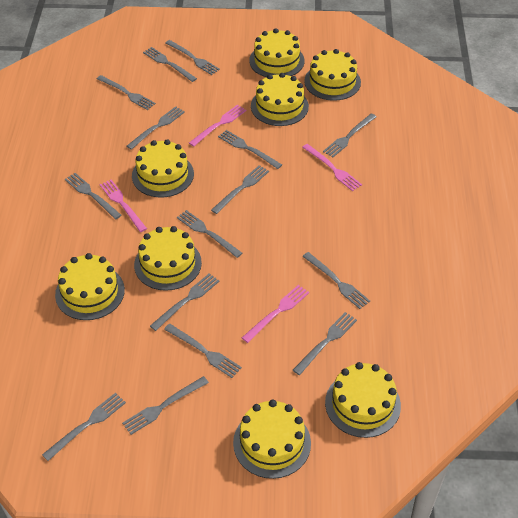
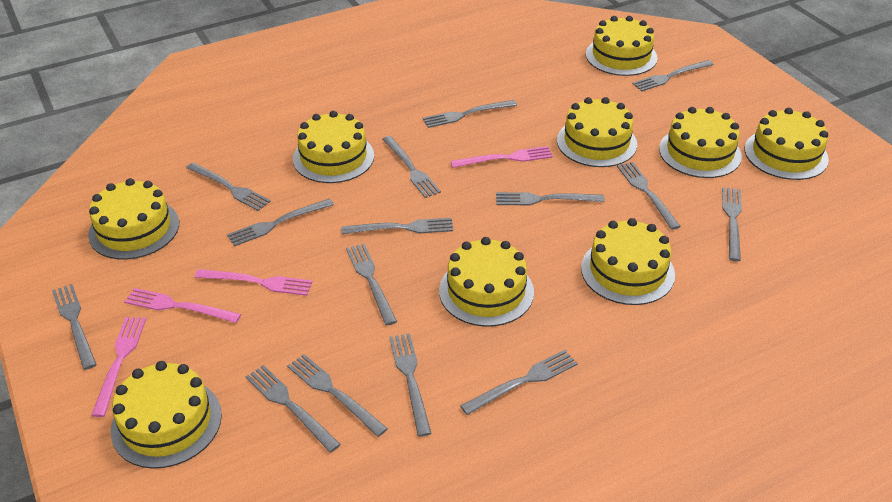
yellow cake: [55,253,125,320] [132,139,194,197] [134,226,202,291] [233,400,311,479] [249,28,305,77] [251,73,309,126] [304,49,361,101] [325,362,401,438] = 8 -> [88,178,179,260] [111,361,222,469] [293,111,374,183] [439,237,534,327] [557,97,637,167] [581,218,675,305] [586,16,658,76] [659,107,742,178] [745,108,829,180] = 9

